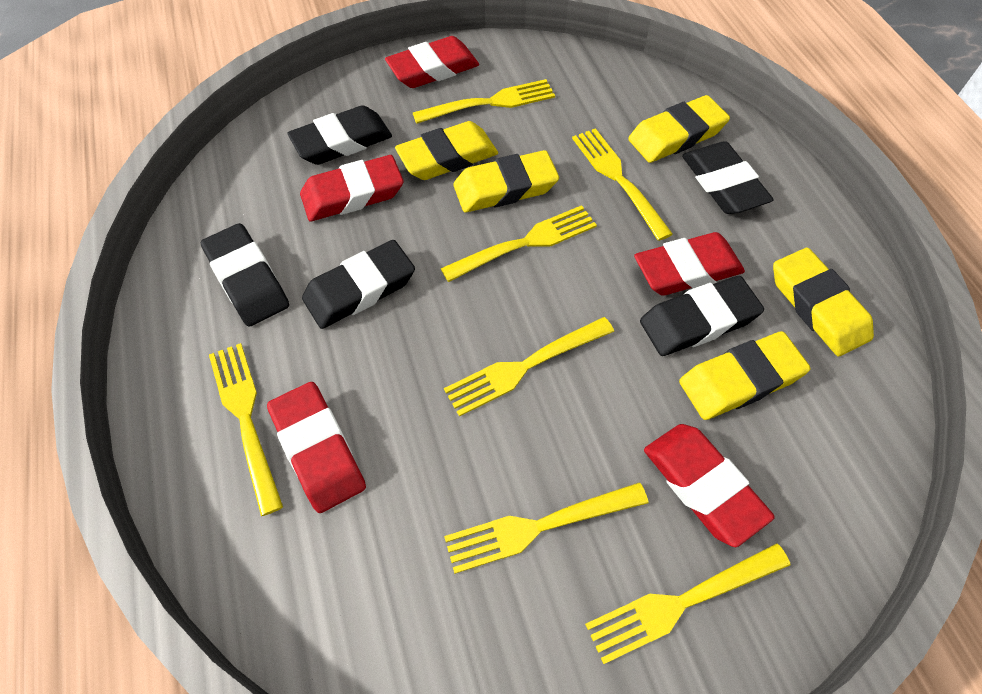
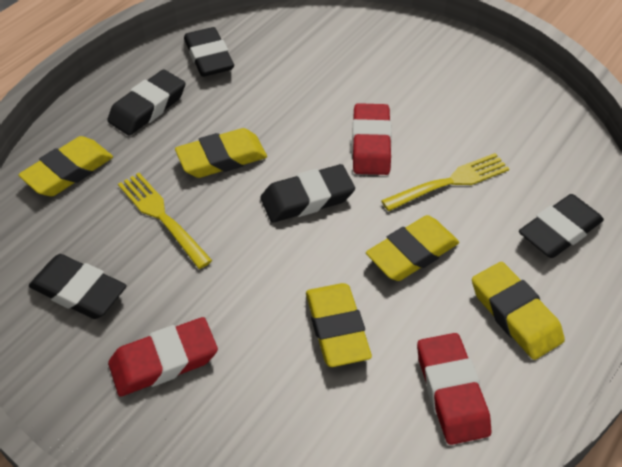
red eraser: [267,382,366,513] [300,155,404,221] [385,36,479,88] [634,232,745,296] [644,424,775,547] = 5 -> [108,317,218,397] [352,103,392,175] [417,333,492,445] = 3
yellow fork: [209,343,283,516] [413,79,555,124] [441,205,597,282] [444,317,614,417] [444,482,649,574] [572,128,673,241] [585,543,790,664] = 7 -> [118,173,212,269] [381,153,509,211] = 2

